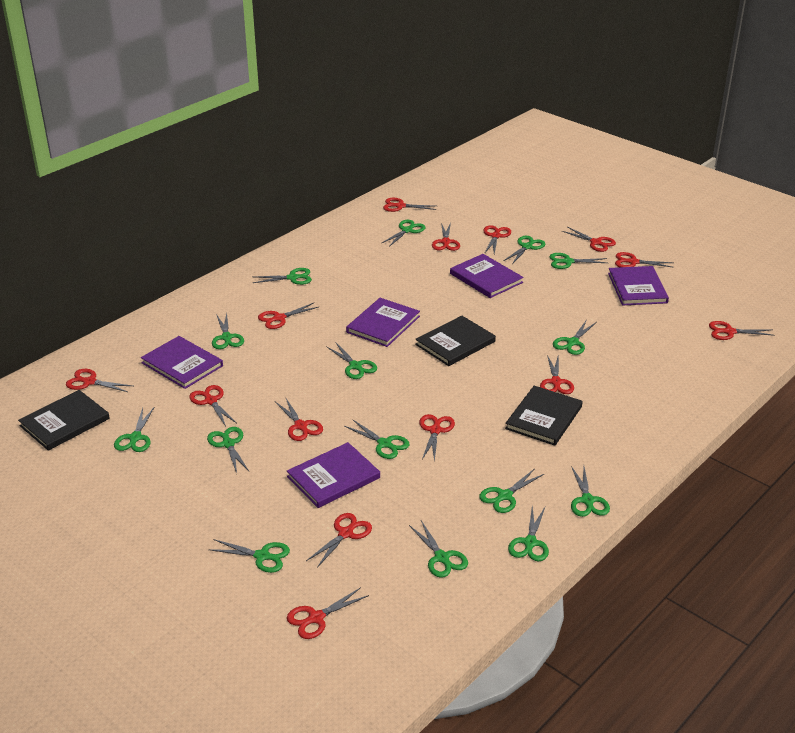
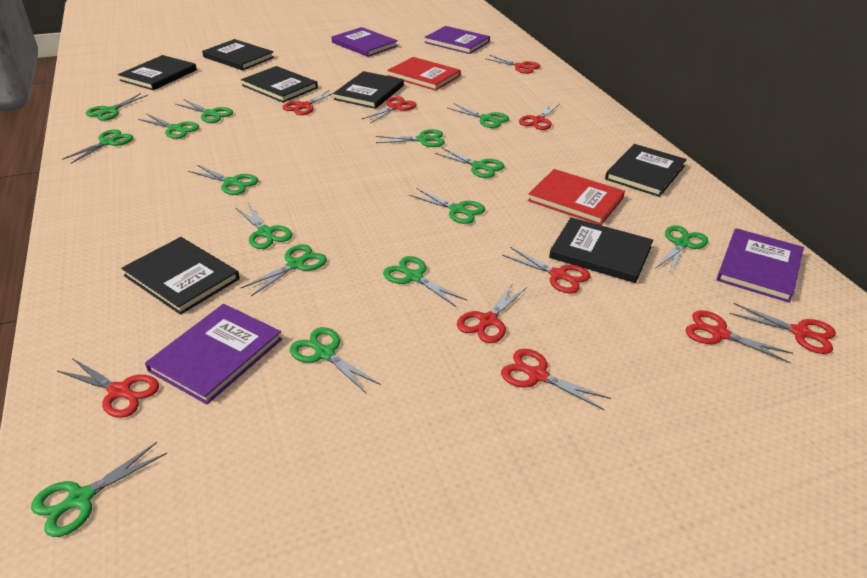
black book: [18,390,110,451] [415,316,496,366] [505,386,582,446] = 3 -> [118,55,197,90] [121,237,239,315] [202,39,274,70] [241,66,318,103] [333,71,404,109] [549,217,653,283] [605,144,687,197] = 7
purple book: [141,336,223,389] [287,442,380,508] [346,298,420,347] [450,254,524,298] [608,266,669,305] = 5 -> [145,304,282,404] [331,27,398,57] [424,26,490,54] [717,228,804,303] = 4
red book: none = 0 -> [387,57,461,91] [528,169,625,225] = 2
red scissors: [66,369,133,392] [189,385,236,426] [258,303,318,329] [275,397,323,441] [287,587,369,639] [306,513,372,568] [383,198,436,212] [419,414,455,462] [432,222,460,251] [483,225,511,254] [540,354,574,394] [562,227,616,252] [615,252,674,268] [709,321,775,340] = 14 -> [57,358,159,418] [283,90,333,115] [362,96,417,123] [457,283,527,343] [485,55,540,74] [501,349,611,410] [502,247,590,293] [519,102,560,130] [685,310,793,363] [730,303,836,354] = 10

